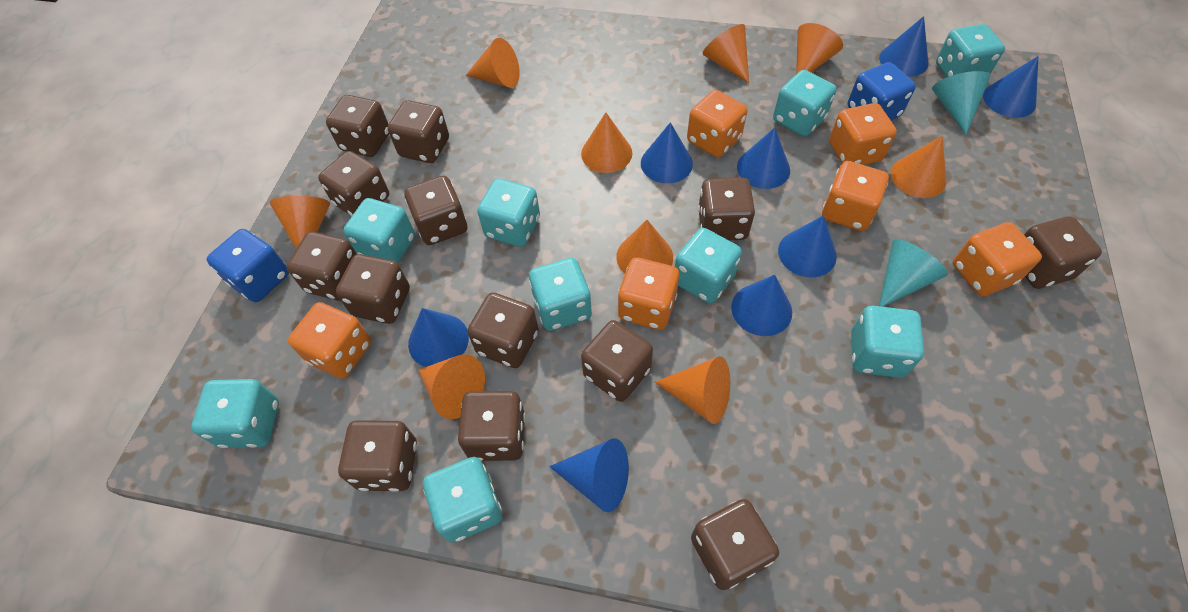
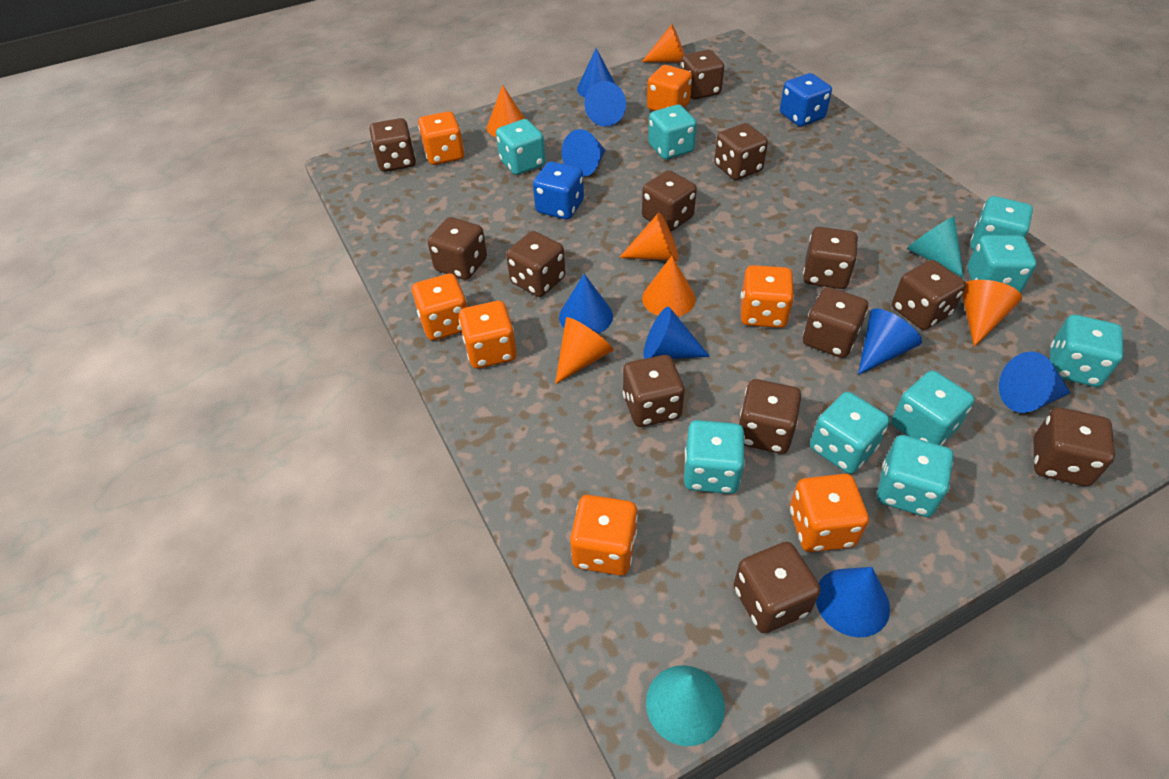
orange cone: [270,196,330,248] [418,354,485,419] [466,38,520,88] [581,112,633,173] [616,220,673,274] [655,356,730,424] [703,24,749,83] [796,23,843,74] [891,136,946,198] = 9 -> [487,85,525,137] [555,317,614,384] [619,213,679,261] [642,24,685,63] [642,256,696,317] [962,280,1022,347] = 6
orange dice: [288,302,371,379] [618,257,679,330] [687,90,748,158] [822,161,889,231] [829,103,897,165] [953,222,1042,296] = 6 -> [412,273,467,340] [418,111,464,165] [459,301,517,369] [570,495,638,576] [647,65,692,111] [740,265,794,328] [790,474,869,552] = 7

